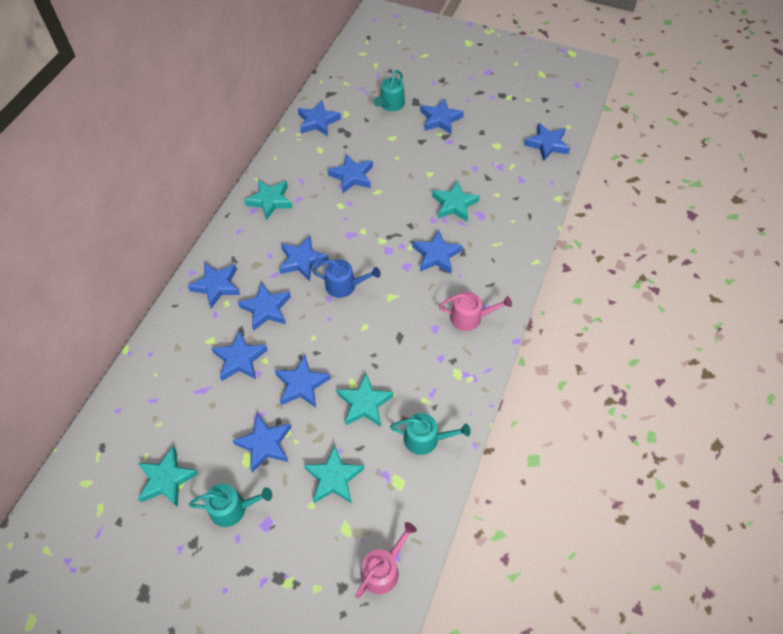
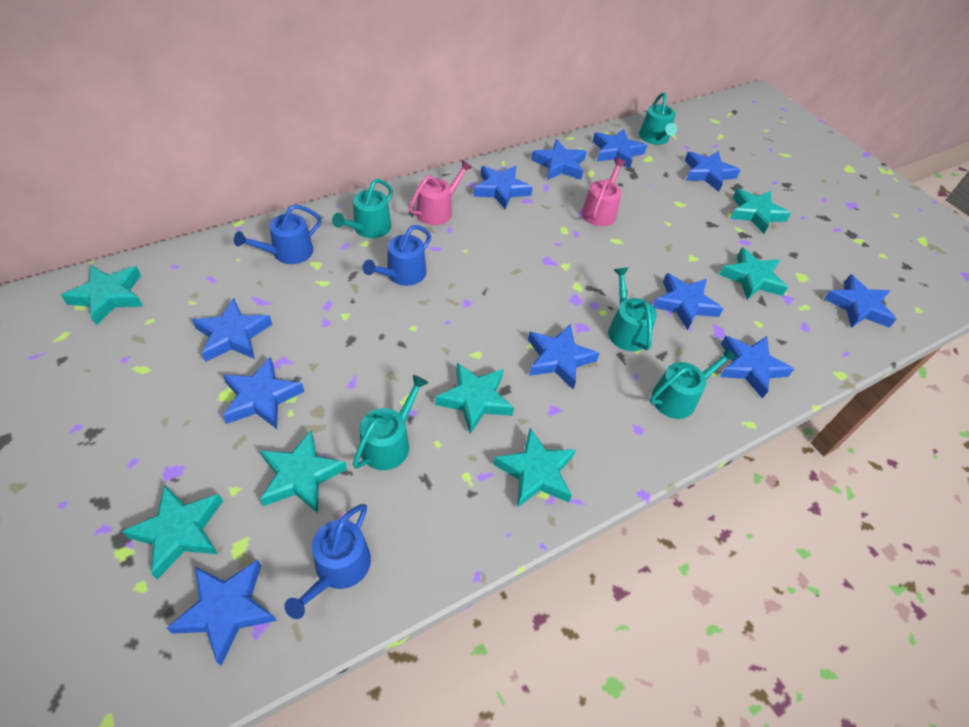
blue watering can: [312,259,381,298] = 1 -> [234,204,321,264] [284,504,371,619] [362,225,431,286] = 3
turquoise star: [138,446,199,507] [244,180,293,221] [304,445,364,504] [337,373,393,427] [432,181,480,222] = 5 -> [61,265,143,326] [121,485,223,580] [260,430,347,513] [435,363,514,434] [493,428,576,508] [719,247,788,300] [730,189,791,234] = 7
turquoise watering can: [189,484,272,527] [374,70,405,111] [390,413,471,455] = 3 -> [332,179,393,238] [353,375,428,470] [608,268,657,351] [639,93,677,145] [650,346,737,419] = 5

